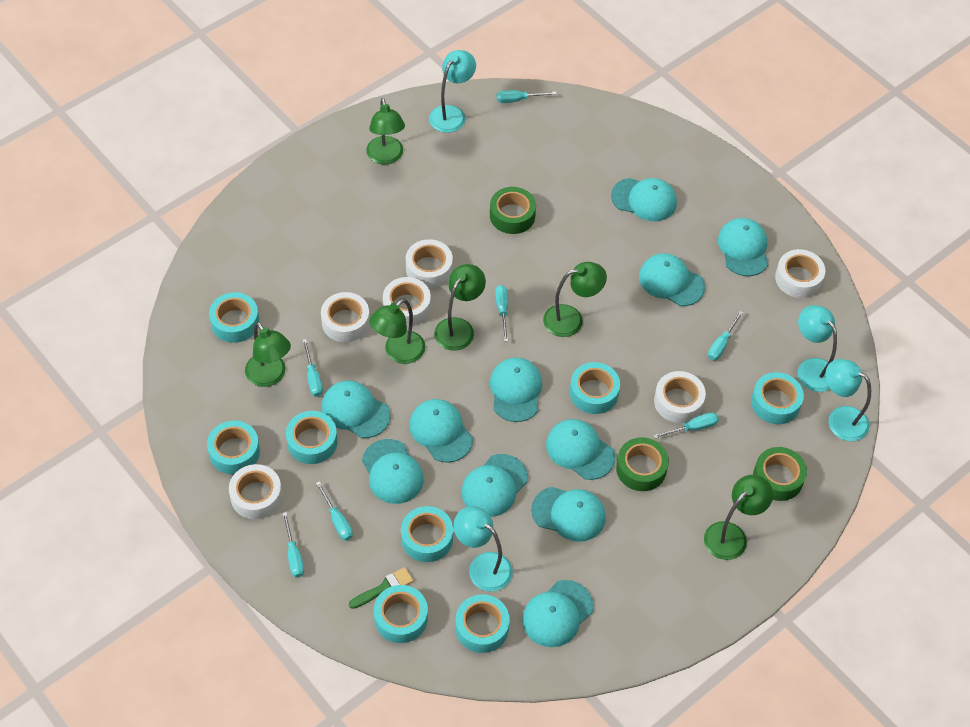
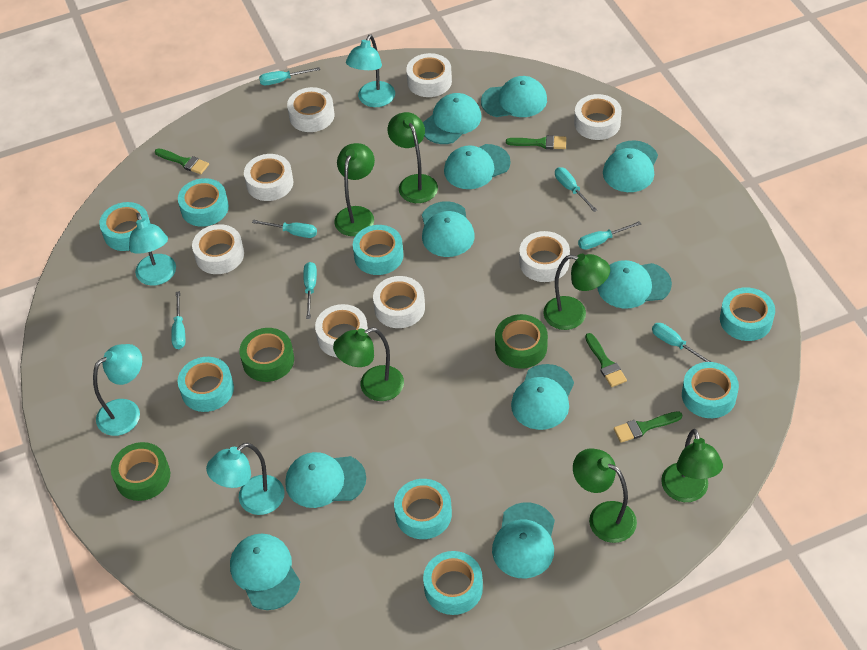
green brush: [349,567,413,609] = 1 -> [155,148,209,174] [506,135,566,149] [585,333,627,387] [614,411,682,443] = 4
turquoise cap: [322,381,390,438] [362,439,424,504] [409,399,473,463] [461,454,528,517] [490,358,542,422] [522,580,594,647] [531,487,606,542] [546,419,615,480] [611,178,677,221] [639,253,705,306] [718,218,768,276] = 11 -> [230,533,300,610] [285,452,366,508] [422,201,475,257] [423,93,481,144] [444,144,511,189] [481,76,547,117] [492,502,555,578] [511,364,574,430] [597,260,672,309] [603,140,658,192] = 10
white tape: [229,464,282,519] [321,292,370,342] [383,277,431,327] [406,239,453,288] [654,371,706,423] [775,249,826,298] = 6 -> [192,224,244,274] [244,154,294,201] [287,87,335,132] [315,304,369,357] [373,276,425,328] [406,53,452,97] [519,231,570,282] [574,94,622,140] = 8

